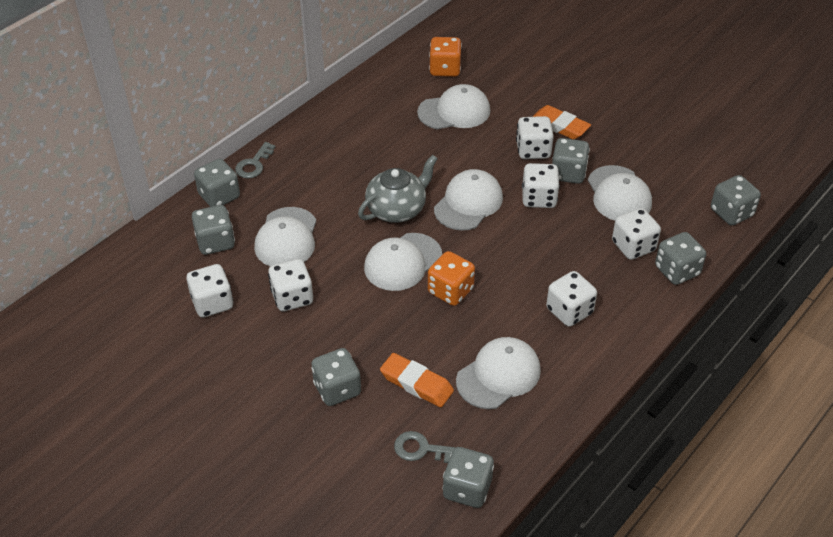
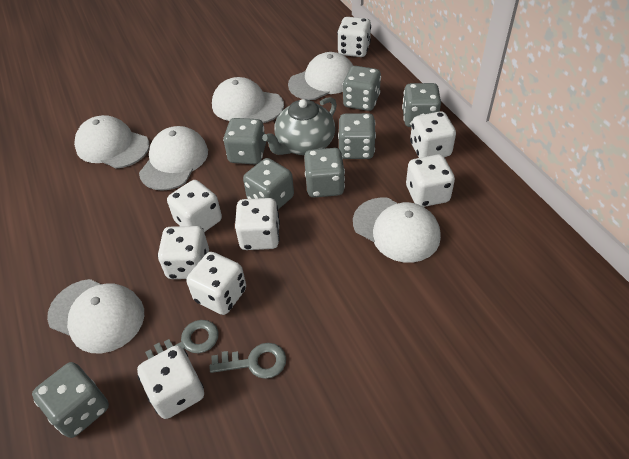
orange dice: [428,251,475,306] [429,37,462,77] = 2 -> none = 0
orange eraser: [380,353,454,408] [532,105,591,139] = 2 -> none = 0
white dice: [186,264,233,318] [268,259,313,311] [516,116,554,159] [522,163,560,208] [546,271,597,327] [612,208,661,260] = 6 -> [137,345,204,419] [158,226,209,279] [167,180,222,232] [186,252,246,315] [235,198,280,250] [337,17,371,57] [406,154,455,207] [410,111,456,158] = 8

